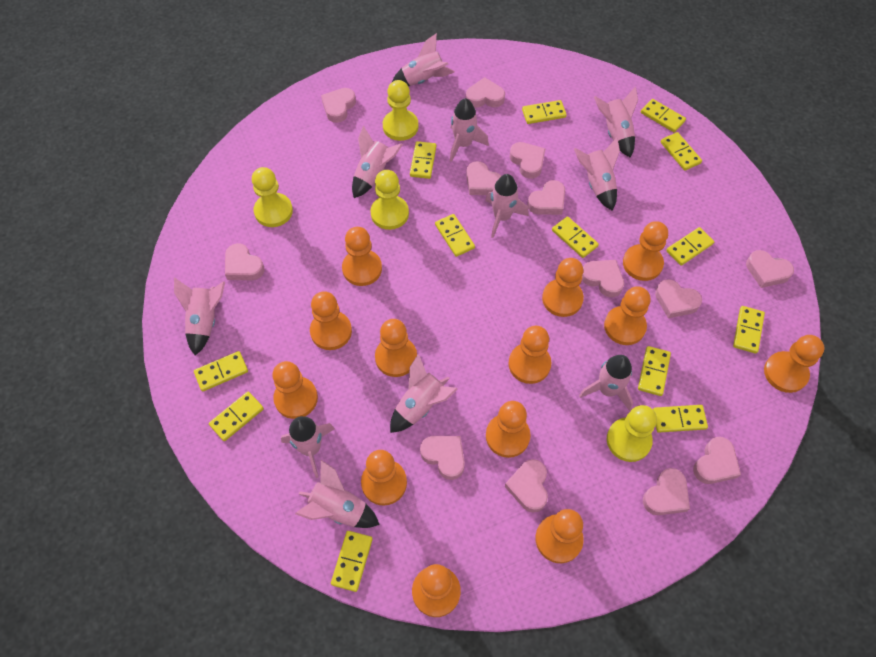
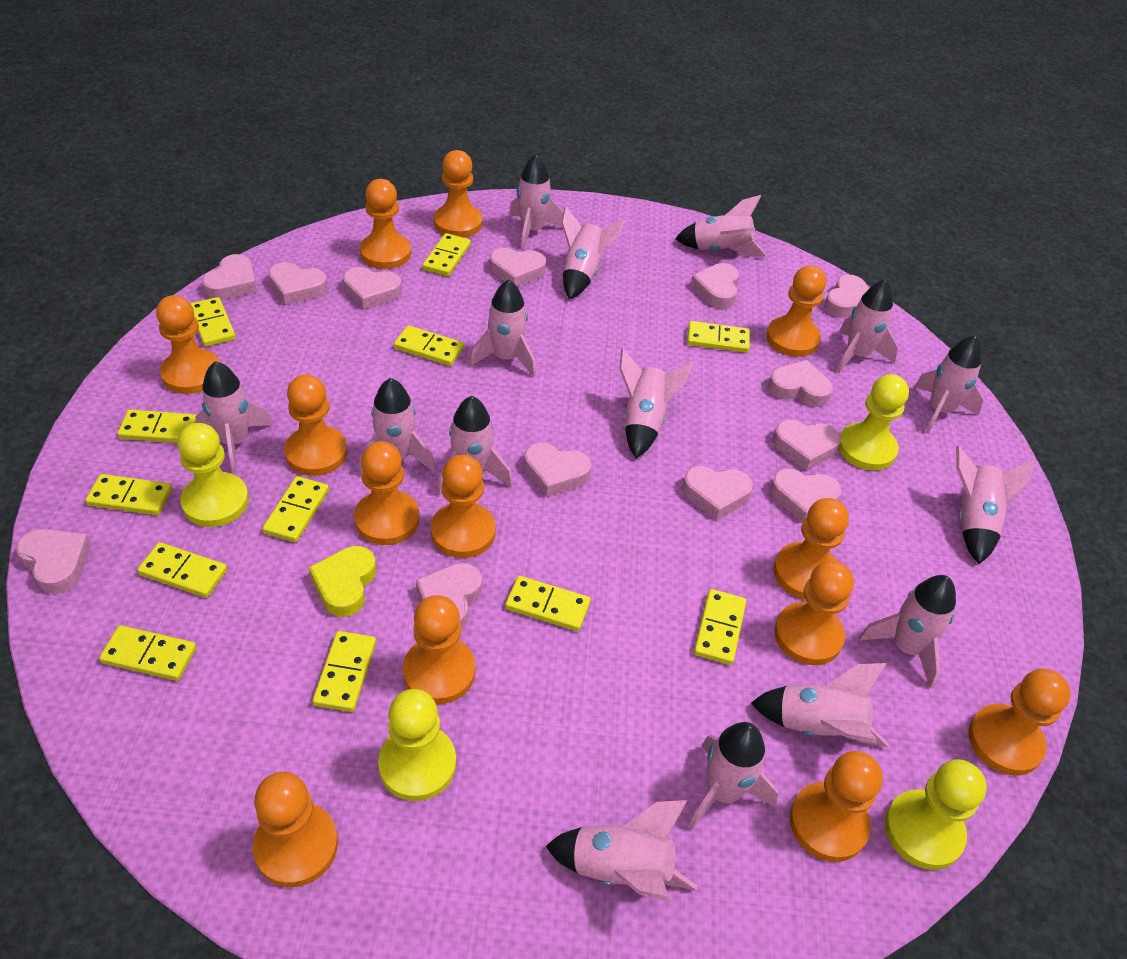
pink rocket: [174,277,225,356] [281,416,335,478] [295,460,380,528] [352,126,403,198] [390,354,458,433] [392,33,455,86] [450,98,489,162] [485,174,529,238] [574,138,620,211] [579,355,633,411] [594,86,638,158] = 11 -> [195,361,274,473] [359,378,436,476] [437,396,513,496] [469,279,536,377] [509,154,563,250] [545,800,698,901] [561,206,625,299] [619,348,693,458] [675,195,767,257] [688,722,778,830] [751,663,889,747] [837,279,898,373] [859,575,956,688] [914,335,983,434] [956,445,1034,564] = 15
yellow domino: [194,351,248,392] [209,392,264,441] [331,531,373,592] [410,141,436,179] [435,214,475,257] [522,100,567,124] [552,216,599,258] [638,346,671,396] [641,99,686,132] [653,405,708,433] [660,132,702,171] [666,227,714,266] [733,306,765,354] = 13 -> [85,474,172,515] [99,625,197,681] [118,409,196,443] [137,542,227,598] [190,297,236,347] [262,476,329,542] [312,631,376,712] [394,325,464,366] [422,233,471,276] [505,576,591,631] [687,321,750,353] [694,589,746,665] = 12
yellow heart: none = 0 -> [309,546,376,617] = 1

